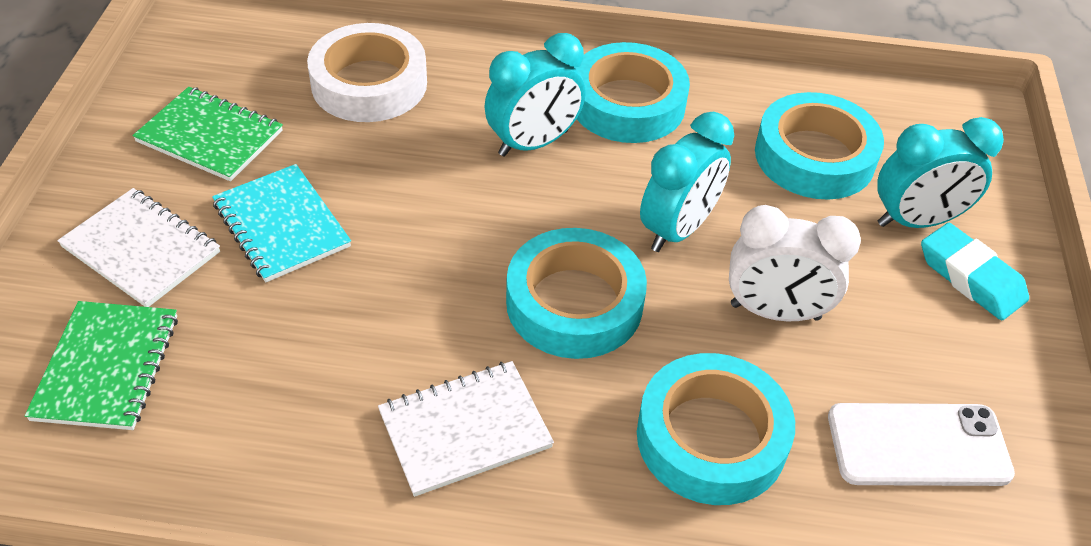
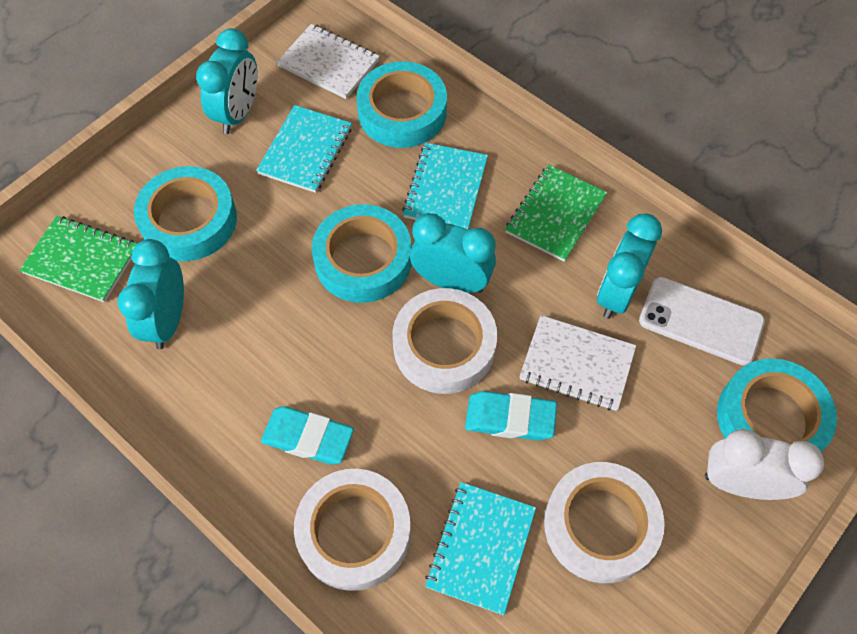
turquoise clock: [485,33,585,157] [640,112,734,252] [877,117,1004,228] = 3 -> [118,239,184,349] [196,28,258,134] [410,213,496,293] [597,213,662,319] = 4
turquoise eraser: [921,223,1029,321] = 1 -> [261,406,354,465] [465,391,557,441] = 2
turquoise notebook: [212,164,351,283] = 1 -> [256,105,352,193] [402,143,488,229] [425,482,536,615] = 3
white tape: [307,23,427,122] = 1 -> [294,469,411,591] [393,288,497,394] [544,462,665,583] = 3

